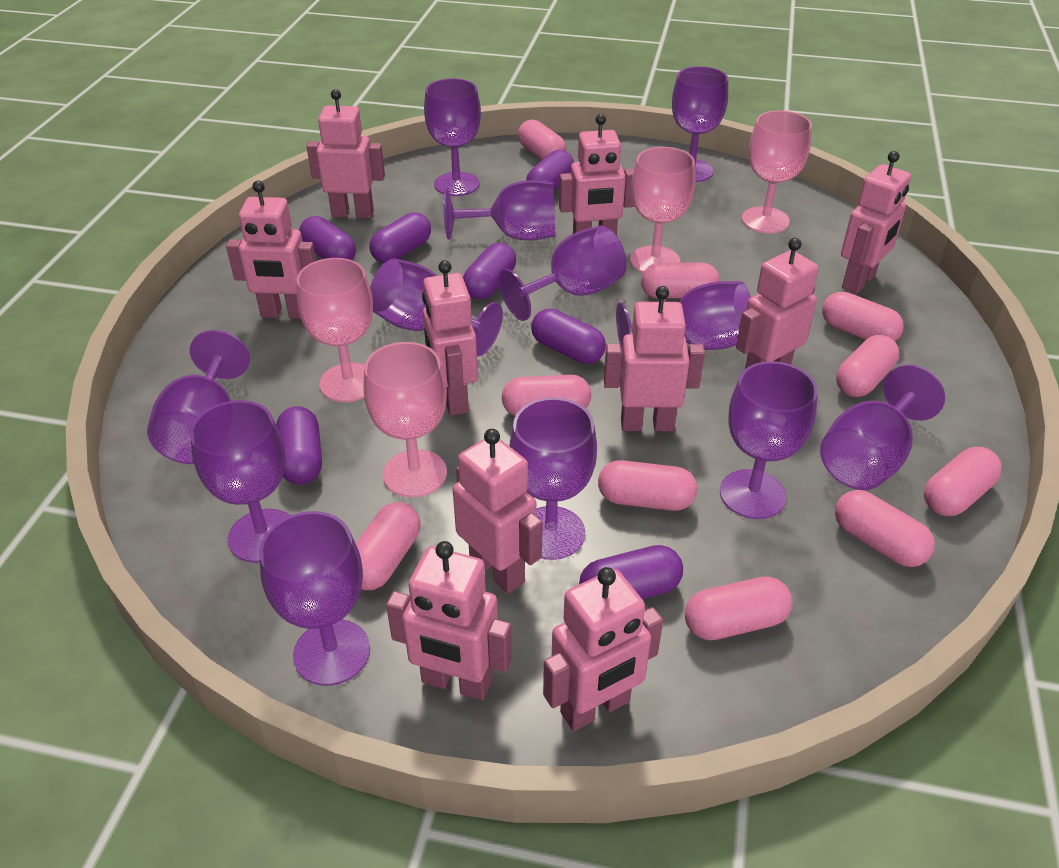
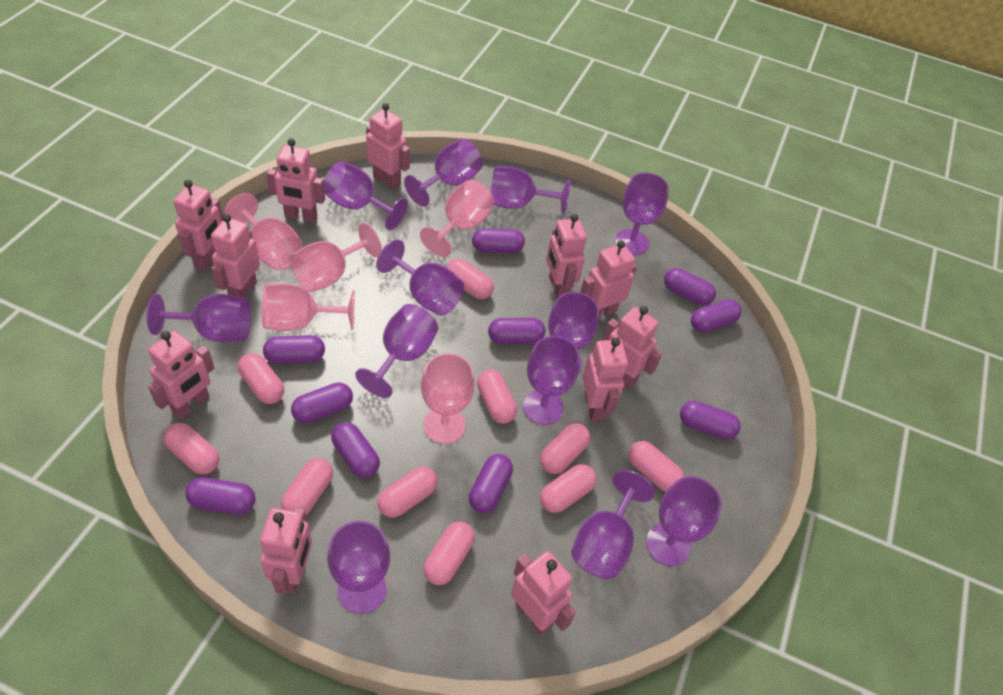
pink goblet: [296,258,373,402] [363,342,447,497] [630,147,695,273] [742,110,812,233] = 4 -> [224,193,303,270] [262,284,355,331] [290,223,382,292] [420,180,494,257] [421,353,475,444] = 5
pink robot: [226,181,316,319] [306,89,385,218] [386,541,512,701] [422,260,478,416] [453,429,542,594] [543,567,663,731] [559,114,635,236] [604,286,705,431] [736,238,818,369] [841,151,911,294] = 10 -> [148,331,214,419] [173,180,223,270] [211,214,260,297] [260,508,312,594] [266,138,325,223] [366,103,410,190] [511,551,576,635] [546,214,587,298] [580,240,637,318] [583,338,628,421] [602,306,662,389] = 11
purple capsule: [276,406,322,484] [299,216,356,260] [370,212,431,263] [463,243,516,300] [526,150,574,190] [531,308,606,364] [579,545,683,599] = 7 -> [185,477,256,515] [263,335,325,364] [291,382,353,423] [331,422,380,478] [469,454,513,513] [472,228,525,253] [488,318,546,344] [664,268,716,305] [680,401,741,440] [691,299,741,333] = 10

